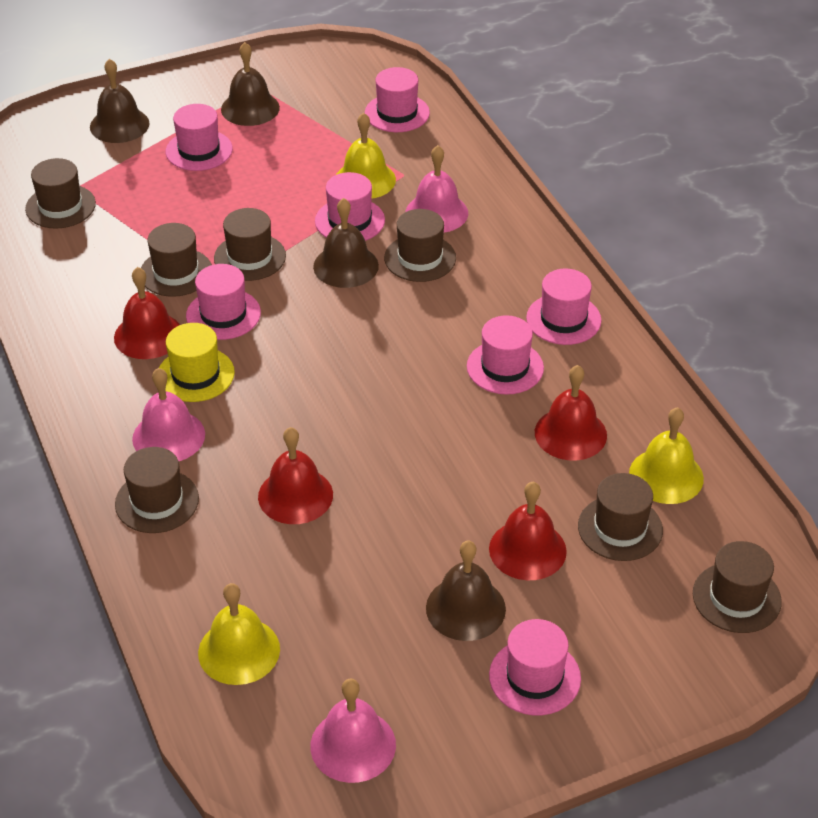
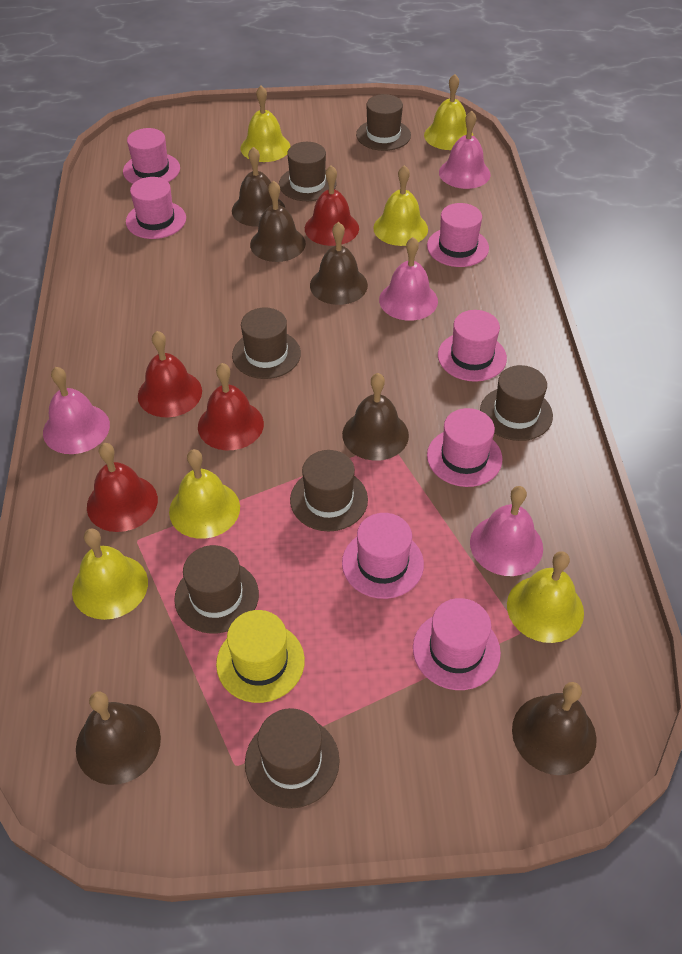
brown bell: [90,59,150,143] [221,42,280,126] [313,198,379,288] [426,540,506,641] = 4 -> [76,691,161,785] [232,147,285,227] [250,181,306,262] [310,222,368,305] [342,373,409,461] [512,682,597,775] = 6
pink bell: [132,368,205,461] [310,679,396,783] [405,145,468,233] = 3 -> [43,367,110,454] [379,237,438,321] [439,111,491,189] [470,486,543,576] = 4
yellow bell: [198,583,280,685] [336,112,396,199] [629,407,704,504] = 3 -> [72,529,148,620] [169,449,240,539] [241,86,290,162] [373,165,428,246] [424,74,473,150] [507,551,584,643] = 6

